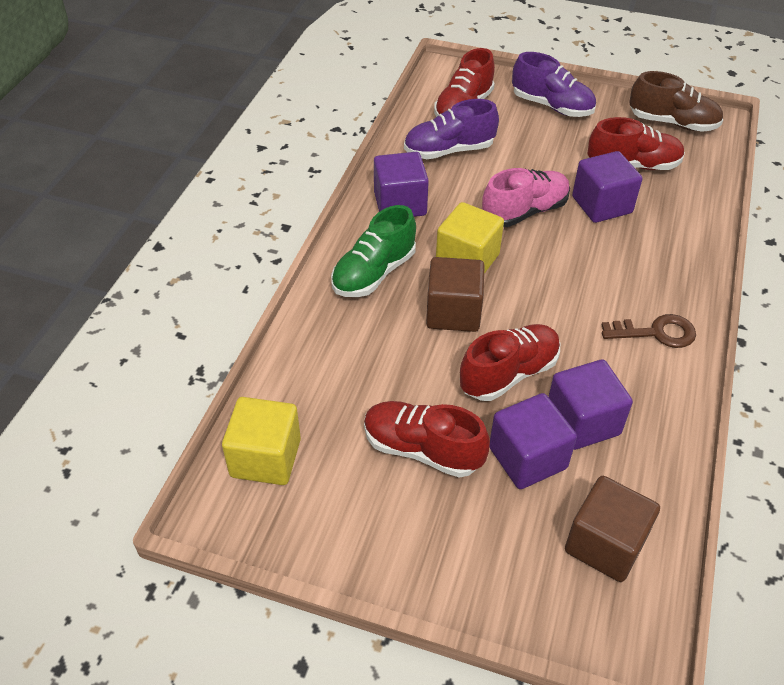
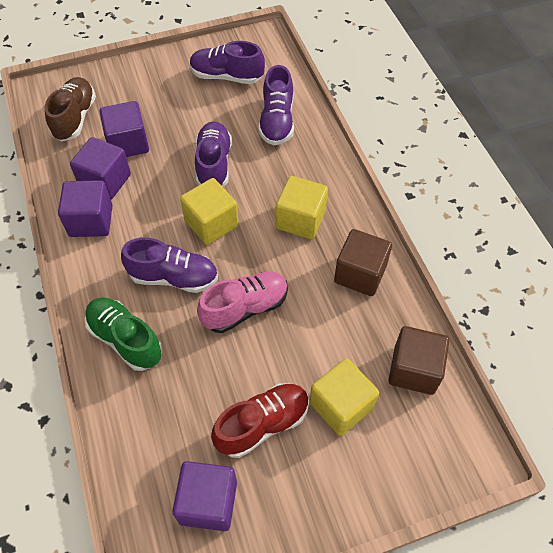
brown key: [601,314,696,348] = 1 -> none = 0
purple shoe: [404,99,499,159] [512,52,596,117] = 2 -> [121,238,218,293] [190,41,265,84] [195,121,232,187] [258,65,294,145] = 4
red shoe: [364,401,490,478] [434,48,495,117] [460,324,560,401] [587,117,685,170] = 4 -> [211,383,309,458] = 1
yellow cube: [222,397,301,485] [436,202,504,274] = 2 -> [180,178,239,245] [276,176,328,239] [310,358,379,436] = 3

